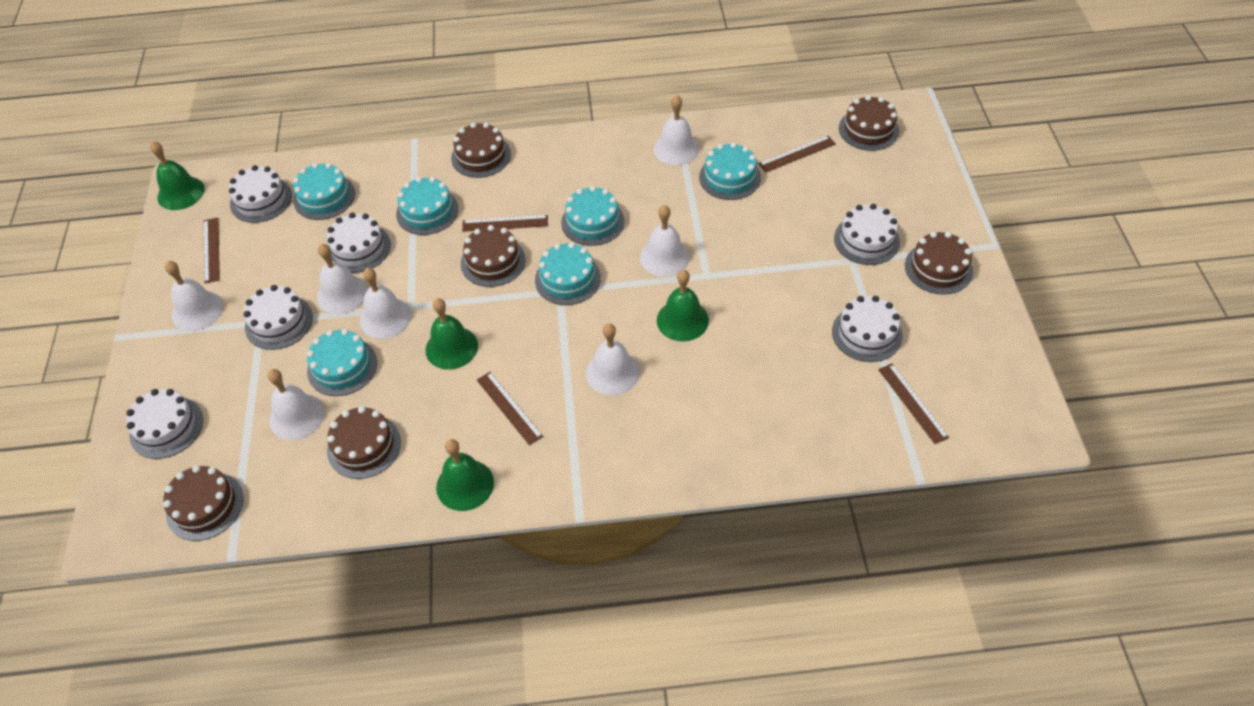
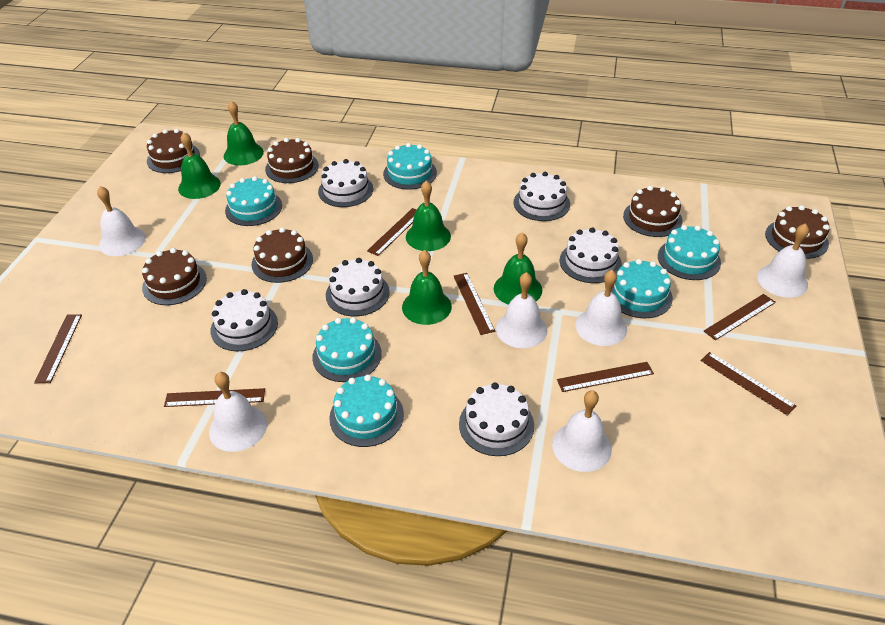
brown ruler: [203,218,220,283] [462,215,548,232] [477,372,543,445] [758,136,836,172] [878,363,949,444] = 5 -> [34,314,82,383] [164,388,265,407] [367,208,416,256] [454,273,495,335] [557,362,654,392] [700,352,796,416] [704,294,776,340] = 7
green bell: [150,141,205,210] [425,298,478,369] [436,439,494,511] [657,270,709,341] = 4 -> [178,132,221,199] [224,101,264,166] [402,250,452,325] [406,181,451,251] [494,232,542,305] = 5
white bell: [165,261,224,331] [268,369,325,440] [317,244,368,314] [360,268,411,339] [586,323,640,395] [640,205,690,276] [654,95,699,165] = 7 -> [97,186,146,256] [209,372,267,452] [496,272,547,348] [552,390,612,472] [575,270,627,346] [757,223,809,298] = 6

